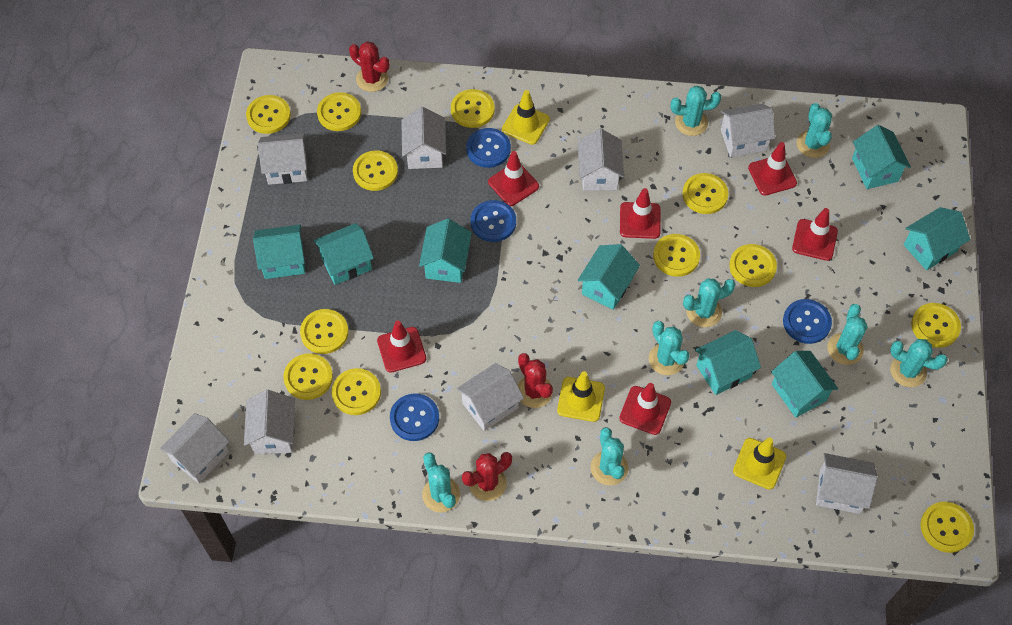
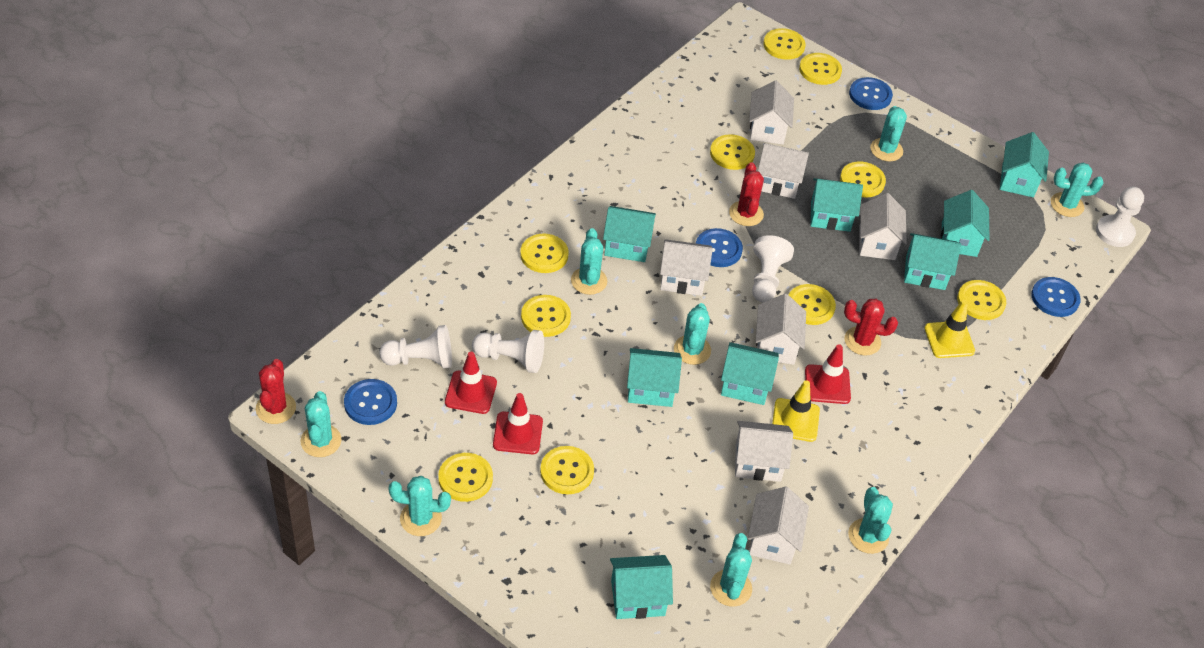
red traffic cone: [377,320,426,373] [488,151,539,206] [619,383,671,435] [620,188,660,239] [748,142,797,195] [792,208,838,261] = 6 -> [445,352,497,414] [493,393,543,454] [805,344,851,404] = 3
white house: [160,413,230,483] [244,390,295,454] [258,133,307,185] [401,107,446,169] [457,363,524,431] [578,129,624,191] [721,104,775,157] [816,453,877,514] = 8 -> [660,239,713,296] [735,421,793,482] [748,487,809,565] [749,80,794,144] [756,294,806,365] [758,143,809,199] [859,193,907,260] = 7
white pawn: none = 0 -> [379,325,452,368] [472,330,544,373] [752,235,794,302] [1096,187,1144,247] = 4
yellow button: [246,95,291,134] [283,353,333,400] [300,309,348,354] [317,92,361,131] [332,368,381,415] [353,150,398,191] [451,89,494,128] [653,234,700,277] [682,173,729,214] [729,244,777,287] [911,303,961,348] [920,502,974,553] = 12 -> [438,453,493,502] [520,233,569,273] [521,295,571,337] [540,446,594,494] [710,134,755,170] [763,28,805,60] [789,284,836,325] [799,53,842,85] [840,162,886,197] [957,280,1006,320] = 10
yellow traffic cone: [502,90,550,145] [557,371,605,422] [733,438,786,490] = 3 -> [772,380,820,442] [925,300,975,358] = 2

